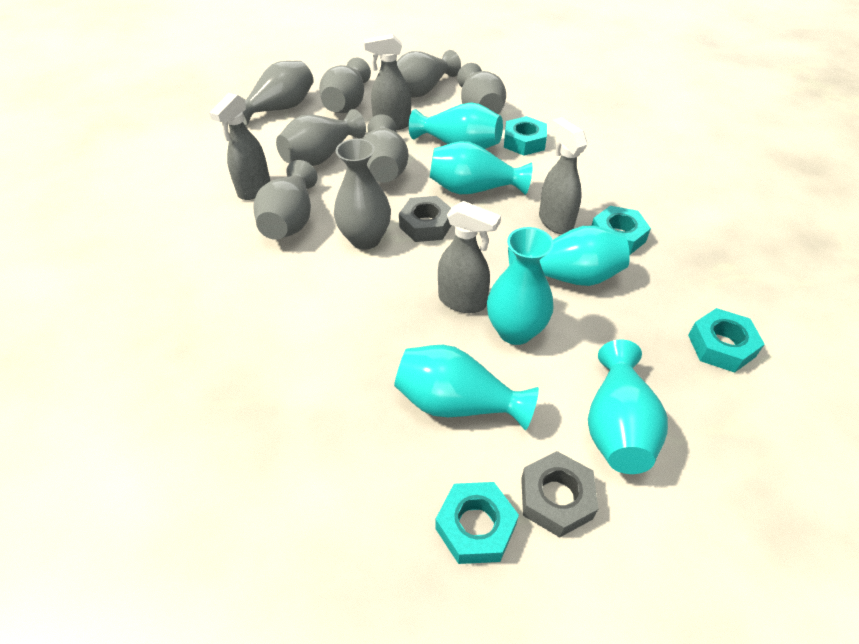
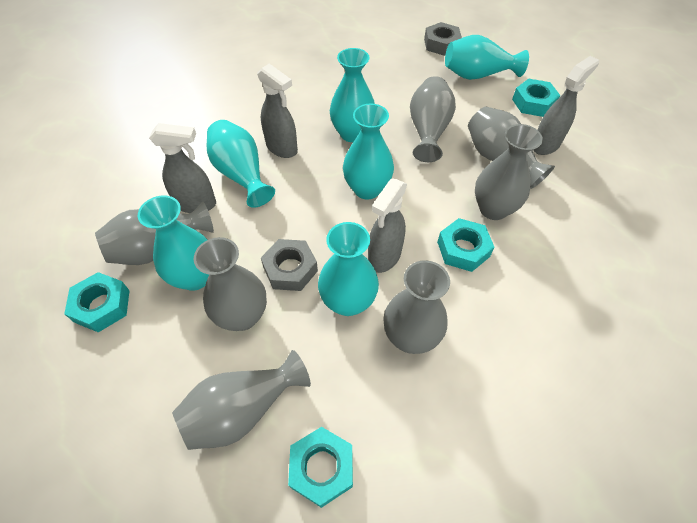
grey vase: [243,61,314,126] [253,160,318,240] [276,109,366,166] [319,57,371,113] [334,139,391,250] [363,114,408,183] [396,50,461,98] [457,63,506,115] = 8 -> [95,201,214,265] [172,350,311,450] [194,237,267,331] [383,260,450,354] [410,76,456,162] [468,106,555,189] [475,124,543,220] = 7

